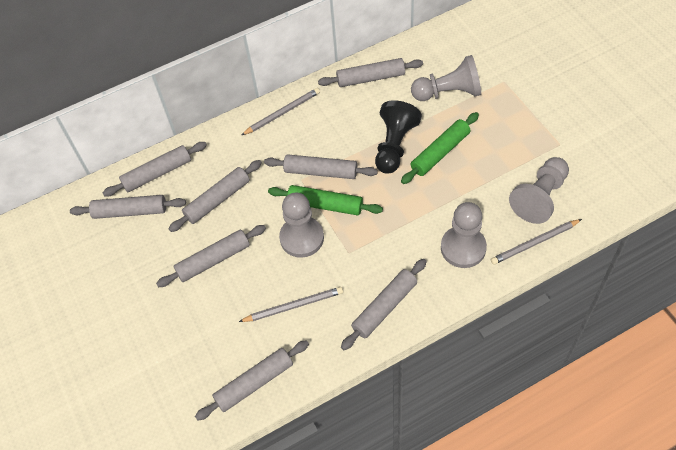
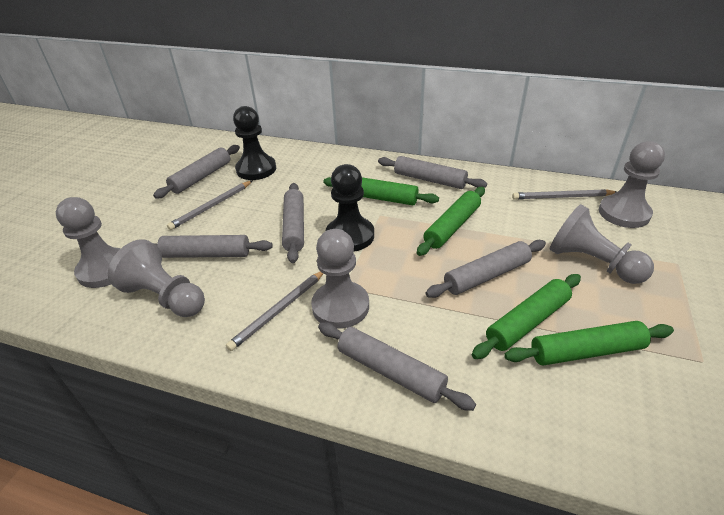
black pawn: [375,100,422,174] = 1 -> [233,106,276,180] [326,164,374,251] = 2
green rolling pin: [268,185,383,215] [401,112,479,184] = 2 -> [323,177,439,205] [417,187,485,256] [472,274,581,359] [504,321,674,365] = 4
grey pawn: [279,193,324,258] [411,55,481,101] [441,202,487,268] [509,157,569,224] = 4 -> [56,197,121,288] [108,239,205,317] [311,229,369,329] [549,204,654,284] [599,141,665,228] = 5
grey rolling pin: [70,195,186,219] [103,142,207,197] [156,225,266,287] [169,160,262,232] [195,340,309,421] [264,154,378,179] [318,58,423,87] [341,259,427,350] = 8 -> [153,145,240,199] [153,235,273,258] [282,183,304,263] [318,322,476,411] [378,156,487,189] [425,240,546,298] = 6

